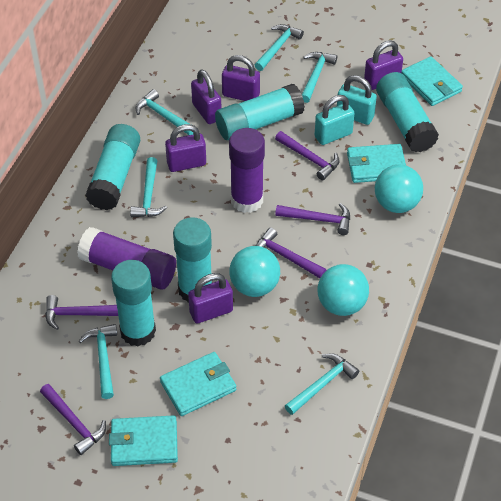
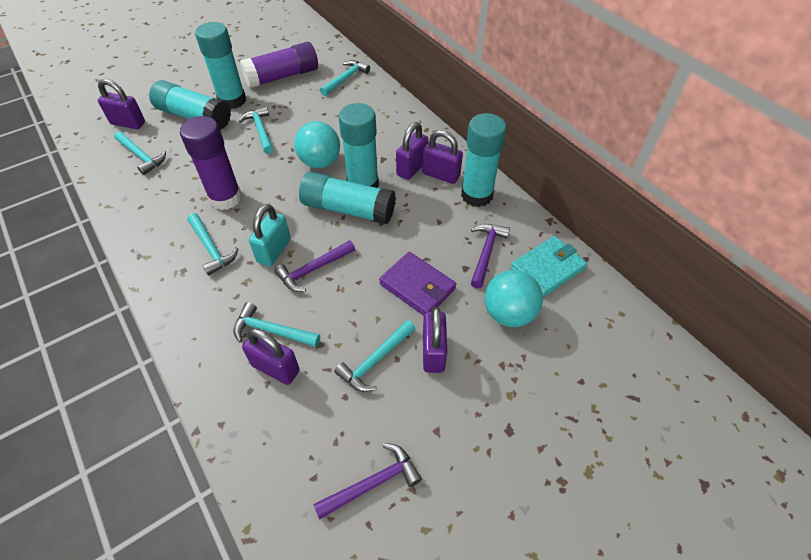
purple hammer: [40,384,106,455] [45,295,118,330] [256,227,326,278] [275,131,339,180] [275,203,350,235] = 5 -> [274,240,355,292] [313,443,422,520] [471,224,510,288] = 3
purple wallet: none = 0 -> [379,252,456,316] = 1
turquoise ball: [229,246,280,297] [317,264,369,316] [375,165,423,213] = 3 -> [294,121,340,168] [485,270,543,327] = 2
turquoise padlock: [315,95,355,145] [337,75,377,125] = 2 -> [249,204,291,266] = 1
turquoise wallet: [109,415,178,466] [160,352,236,416] [347,144,406,183] [402,56,463,106] = 4 -> [511,236,587,297] = 1

